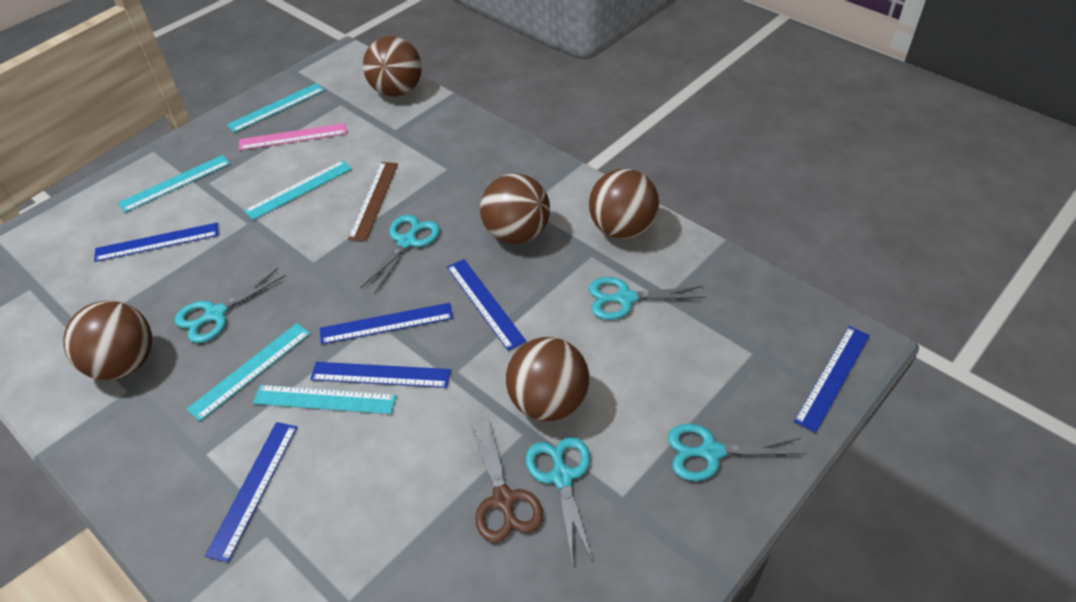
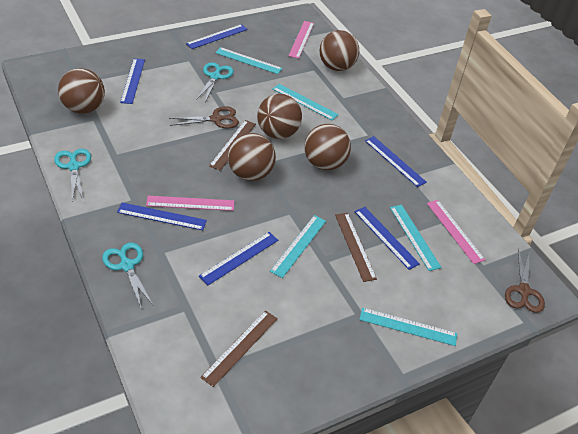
brown ruler: [348,162,398,241] = 1 -> [200,310,278,387] [209,120,256,171] [335,213,377,282] = 3
brown scissors: [471,420,543,543] = 1 -> [169,106,239,128] [505,249,545,313] = 2
pink ruler: [239,123,347,150] = 1 -> [146,196,234,211] [289,21,314,59] [427,200,485,264] = 3
turquoise scissors: [175,268,287,343] [361,215,440,294] [526,437,593,565] [589,277,706,320] [668,424,806,481] = 5 -> [54,149,91,201] [102,243,153,310] [196,62,234,102] = 3

